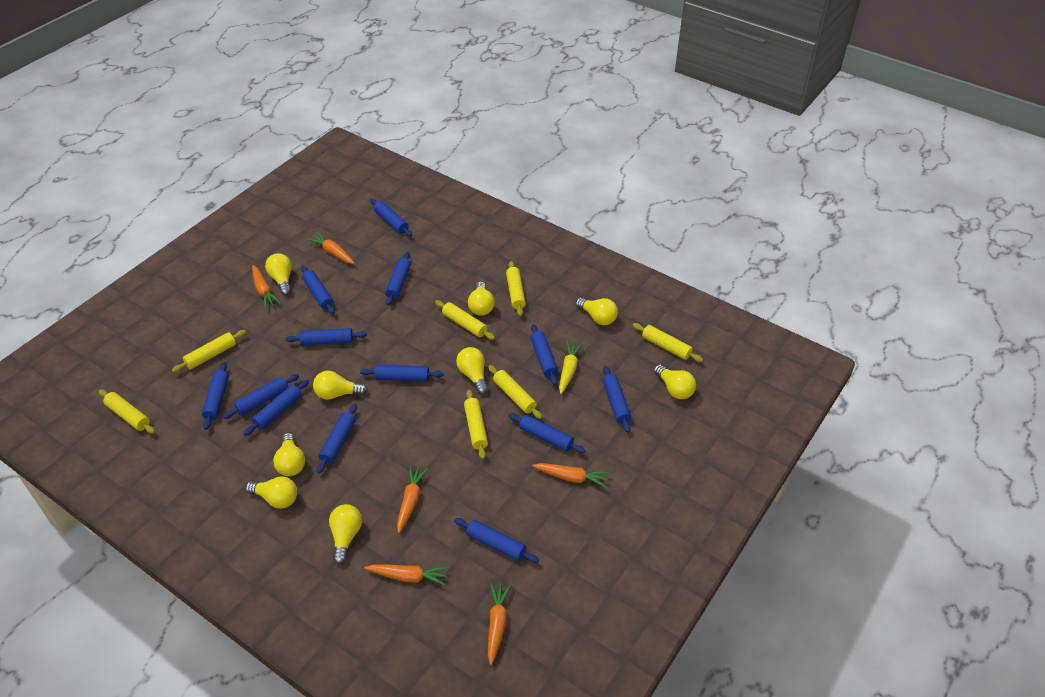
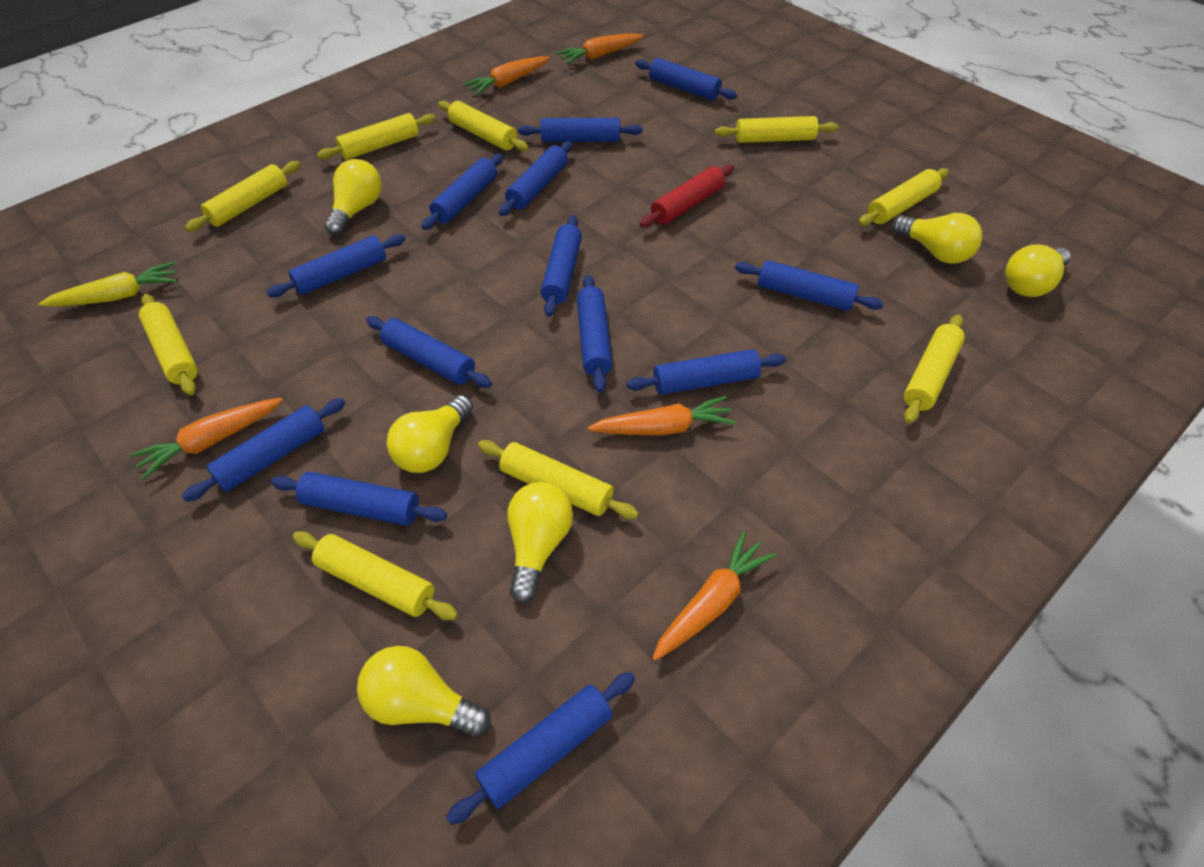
orange carrot: [252,265,281,308] [307,232,355,264] [364,564,448,586] [397,465,428,533] [488,583,511,665] [532,463,610,488] = 6 -> [130,398,283,480] [463,56,550,95] [556,33,644,64] [588,396,736,436] [652,531,776,661] = 5
red rolling pin: none = 0 -> [640,164,735,228] = 1
yellow light bulb: [246,476,297,509] [265,253,292,295] [273,433,305,476] [313,371,367,400] [329,504,362,565] [456,347,488,394] [468,281,495,316] [576,298,618,325] [654,365,696,399] = 9 -> [324,159,382,235] [357,646,490,737] [387,395,473,473] [507,482,573,604] [892,213,982,264] [1005,245,1070,297] = 6
yellow rolling pin: [99,390,155,434] [172,330,246,372] [435,300,495,340] [464,389,488,459] [488,365,542,419] [506,261,526,316] [633,323,703,362] = 7 -> [139,294,198,396] [185,161,300,232] [293,531,458,620] [317,113,436,160] [438,101,529,151] [478,440,639,519] [715,116,839,143] [858,168,949,226] [904,314,965,424] = 9

